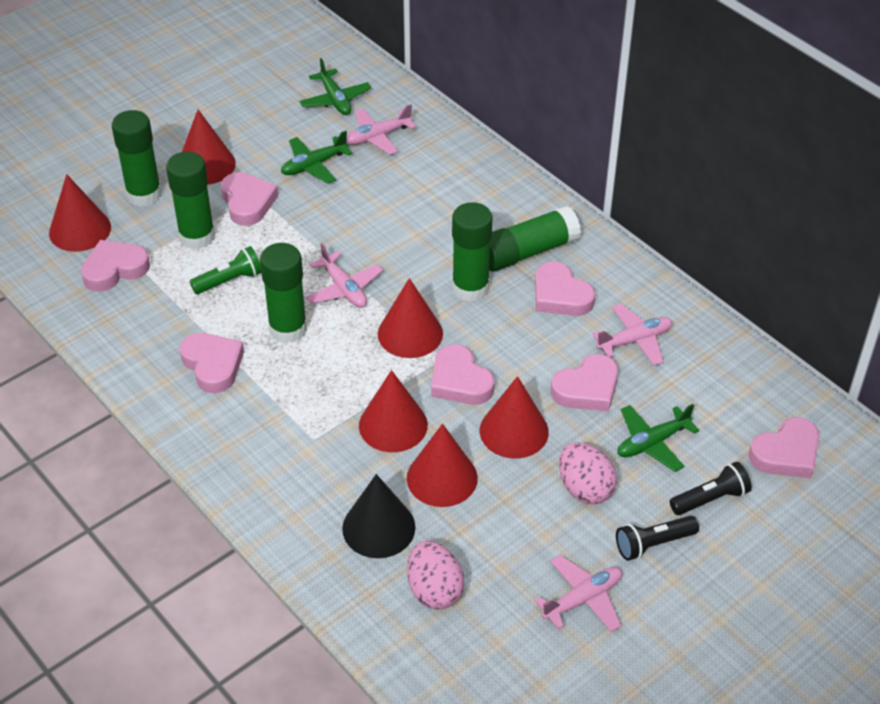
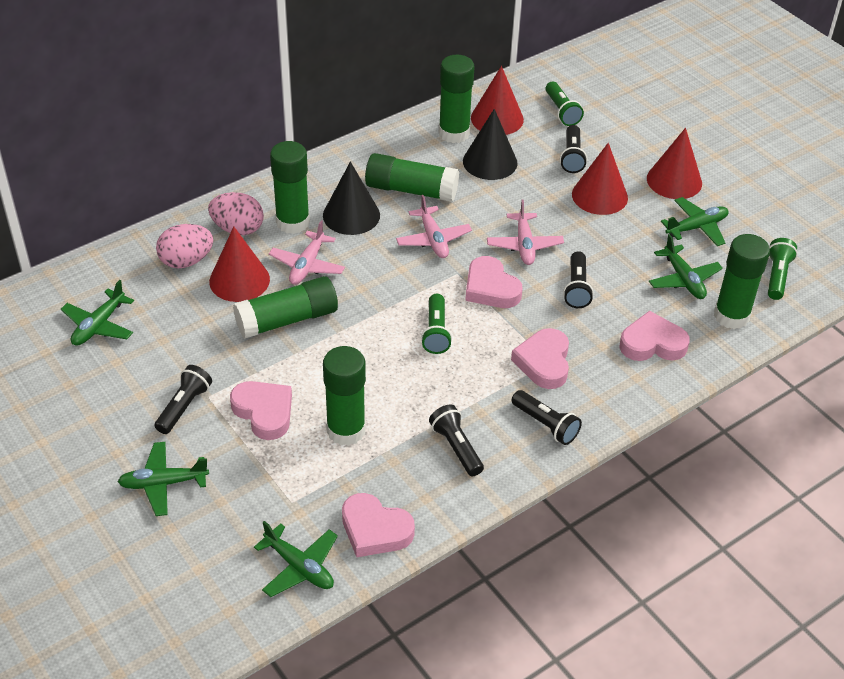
black cone: [342,474,415,558] = 1 -> [323,162,380,235] [463,109,518,180] = 2
black flashlight: [616,516,699,561] [670,462,752,515] = 2 -> [154,365,212,434] [429,404,484,476] [511,390,582,445] [560,125,587,173] [563,251,594,308] = 5
green flashlight: [190,246,261,294] = 1 -> [421,294,452,354] [545,81,584,126] [768,238,798,300] = 3
green glue stick: [112,110,162,207] [166,152,215,249] [260,243,307,343] [452,202,493,302] [489,206,581,271] = 5 -> [233,276,338,339] [270,141,310,234] [323,346,366,446] [365,153,459,202] [439,55,475,143] [714,234,770,329] = 6
green plane: [281,131,352,184] [299,58,372,115] [617,404,699,472] = 3 -> [61,280,134,346] [118,442,209,516] [254,521,338,597] [649,234,723,299] [661,197,729,246] = 5
pink heart: [81,240,150,292] [180,333,244,393] [221,172,278,226] [431,344,494,405] [535,261,595,316] [551,354,618,412] [749,417,819,478] = 7 -> [230,381,292,440] [342,493,415,557] [465,256,522,308] [511,328,569,389] [619,311,690,361] = 5
pink plane: [306,243,383,308] [346,104,416,155] [534,555,622,632] [592,304,672,366] = 4 -> [269,220,345,285] [396,195,472,258] [487,200,564,265] = 3
red cone: [49,174,111,252] [182,110,236,185] [359,370,428,452] [378,278,443,358] [407,424,478,507] [480,376,549,459] = 6 -> [209,226,270,302] [471,66,524,135] [572,143,628,215] [647,128,702,199] = 4

